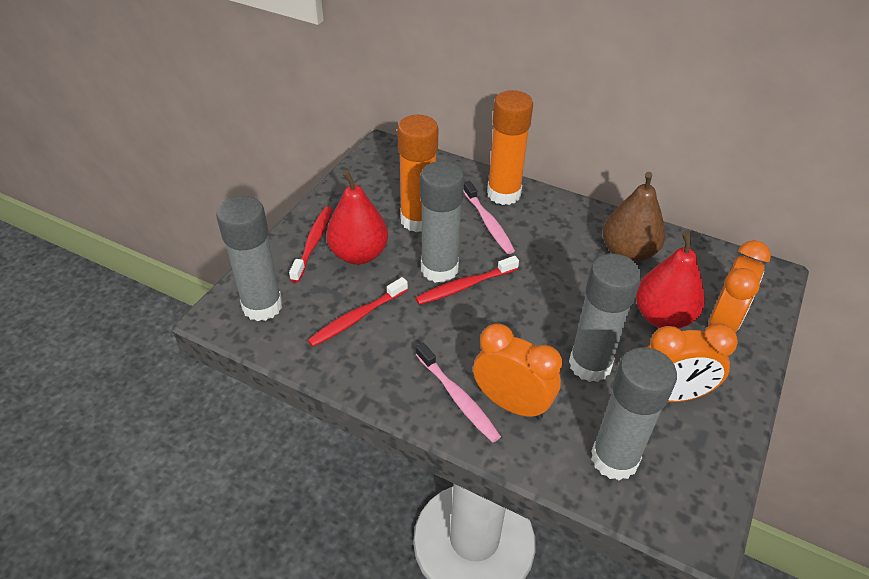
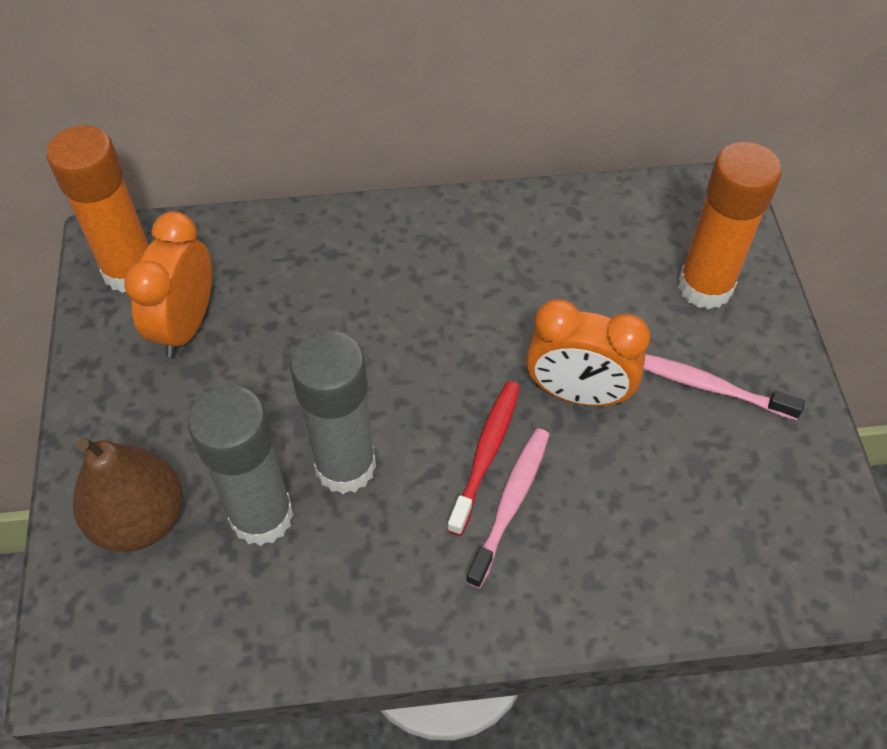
grey glue stick: [216,196,282,321] [420,161,464,283] [569,254,642,382] [591,347,677,481] = 4 -> [188,385,294,546] [290,331,376,494] = 2
orange clock: [473,323,562,420] [647,324,738,402] [709,240,771,333] = 3 -> [124,211,212,357] [527,299,650,406] = 2
red pear: [326,170,388,264] [636,231,705,329] = 2 -> none = 0
red toothbrush: [289,207,333,282] [308,277,408,347] [415,256,519,305] = 3 -> [447,381,520,536] = 1

